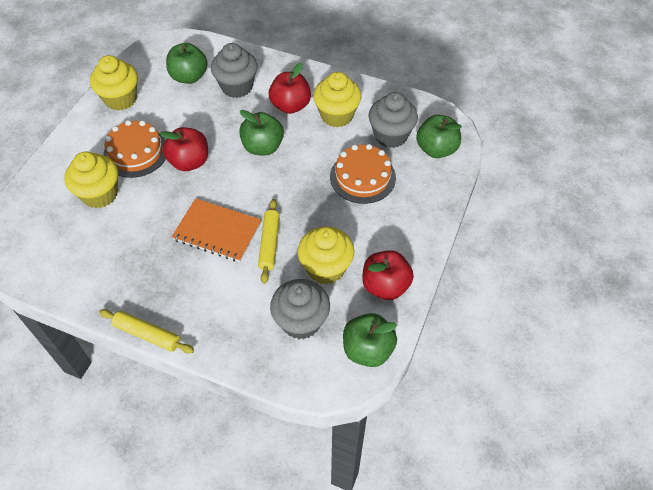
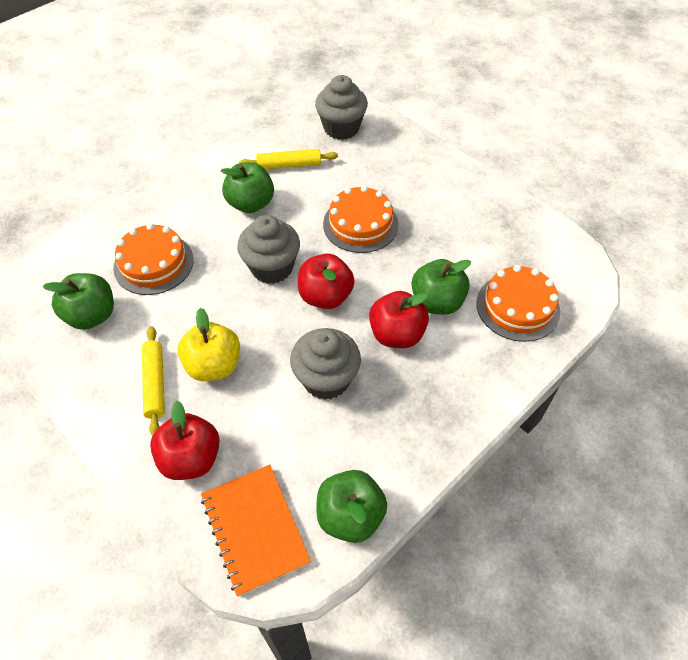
orange cake: [103,120,166,178] [330,144,396,204] = 2 -> [113,223,194,295] [323,185,398,253] [477,265,560,342] = 3
yellow apple: none = 0 -> [178,308,240,381] = 1
yellow cupcake: [64,151,118,208] [90,55,138,111] [297,227,354,285] [313,72,361,127] = 4 -> none = 0

